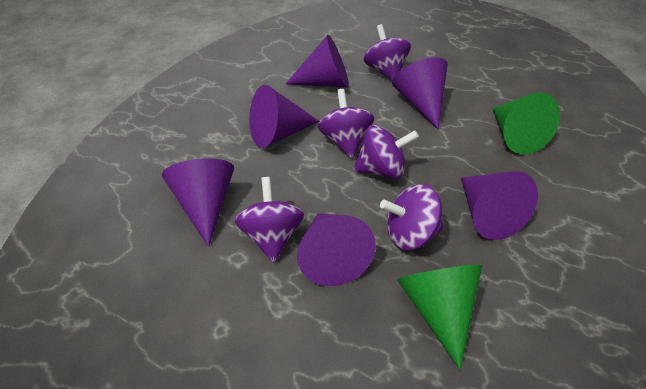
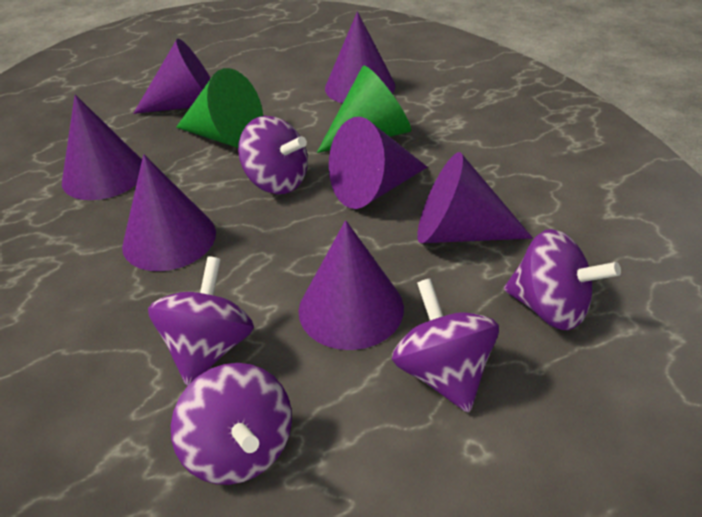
purple cone: [162,158,234,247] [249,85,319,148] [286,35,349,88] [297,213,376,286] [392,58,448,130] [461,171,538,240] = 6 -> [62,95,142,200] [122,154,216,271] [133,39,211,114] [299,220,404,350] [325,11,395,103] [329,117,427,209] [417,152,533,243] = 7

